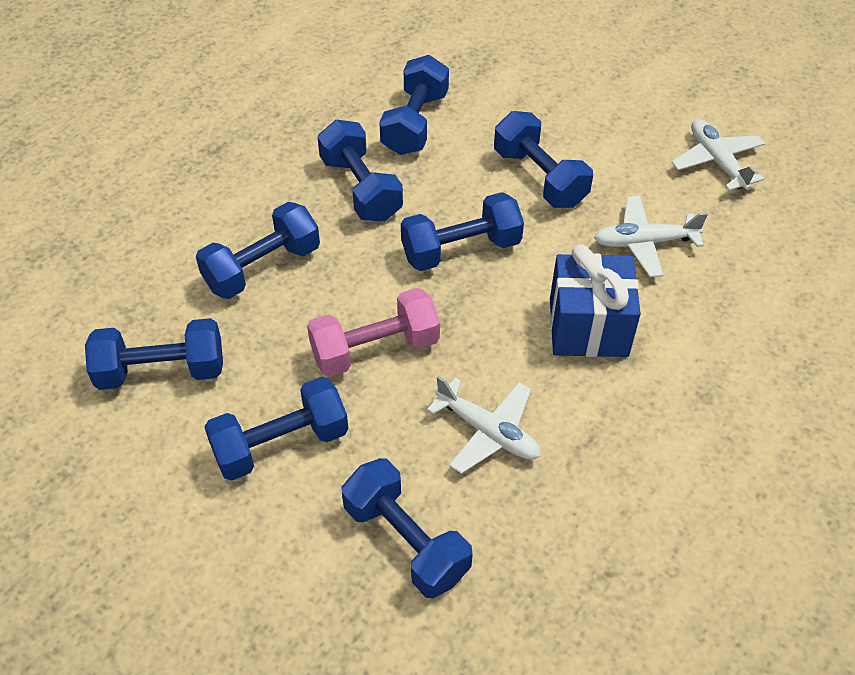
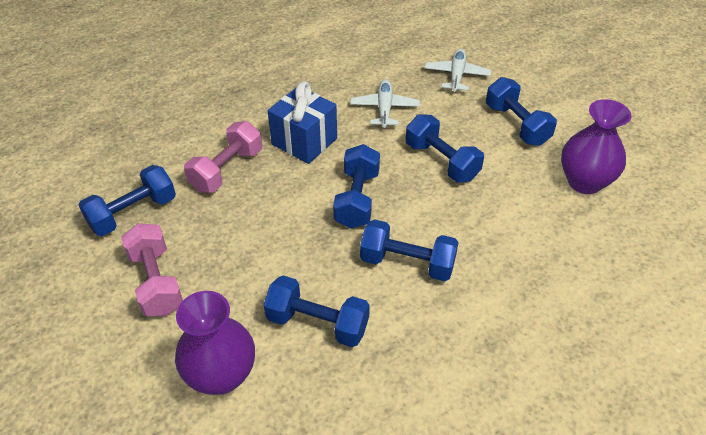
blue dumbbell: [85,318,223,390] [196,202,320,299] [204,377,348,481] [317,120,403,222] [342,458,473,598] [379,55,449,155] [401,192,524,271] [494,111,593,208] = 8 -> [79,165,176,236] [263,276,370,347] [333,144,380,229] [360,219,459,281] [406,114,484,183] [486,77,557,146] = 6
pink dumbbell: [307,288,440,377] = 1 -> [121,223,183,316] [184,121,262,193] = 2
purple vase: none = 0 -> [175,291,255,395] [561,99,631,194] = 2
white plane: [427,376,541,474] [594,196,708,277] [672,119,765,191] = 3 -> [350,79,420,128] [425,48,491,92] = 2

